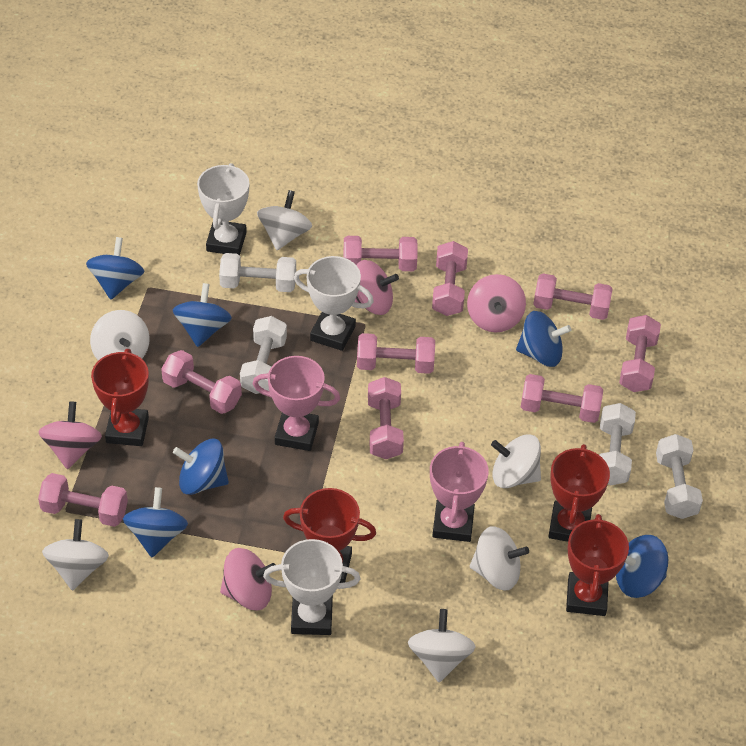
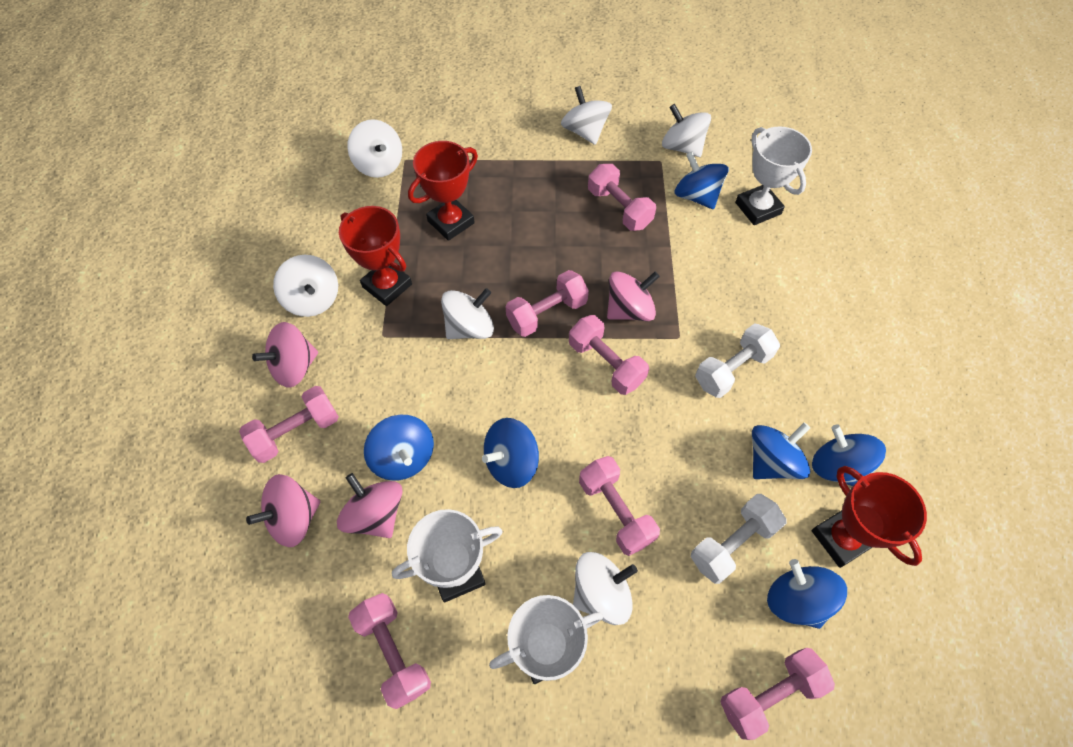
pink dumbbell: [38,473,128,527] [161,350,242,414] [343,236,418,271] [357,333,435,374] [368,377,404,459] [432,241,468,316] [521,374,603,423] [533,274,613,320] [619,315,661,392] = 9 -> [239,386,339,463] [348,593,431,709] [506,270,589,337] [569,315,649,395] [579,456,660,556] [588,164,656,231] [721,648,835,740] = 7
pink trophy: [253,356,340,451] [430,442,489,542] = 2 -> none = 0
red trophy: [91,349,149,446] [283,488,376,583] [548,444,610,542] [566,514,629,616] = 4 -> [339,206,412,306] [408,141,478,241] [811,466,927,568] = 3
white dumbbell: [219,253,296,292] [240,316,287,394] [600,403,636,485] [656,434,703,519] = 4 -> [691,494,787,584] [695,323,780,398] = 2

